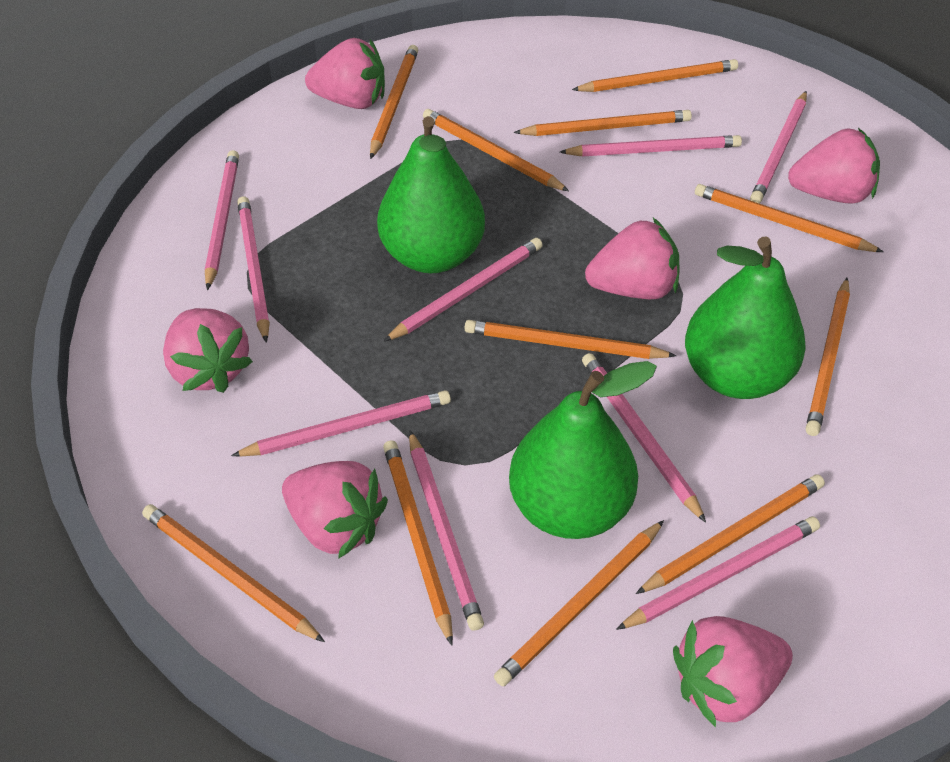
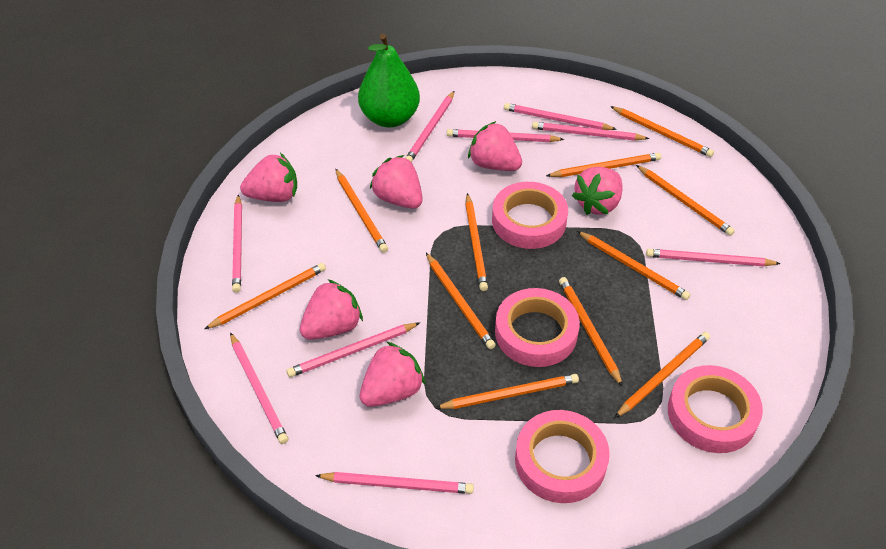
green pear: [377,116,485,273] [509,361,657,539] [685,237,806,399] = 3 -> [358,34,420,128] = 1
pink tape: none = 0 -> [492,182,568,249] [495,288,580,367] [515,410,610,503] [668,365,763,453] = 4

